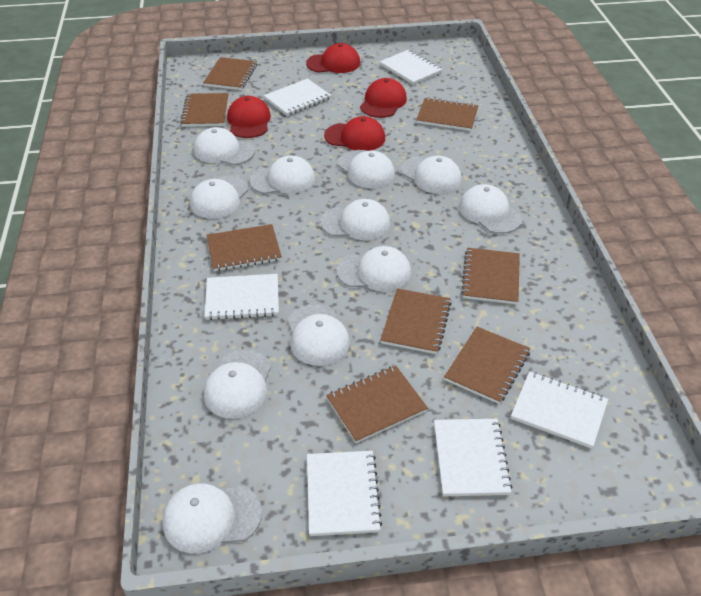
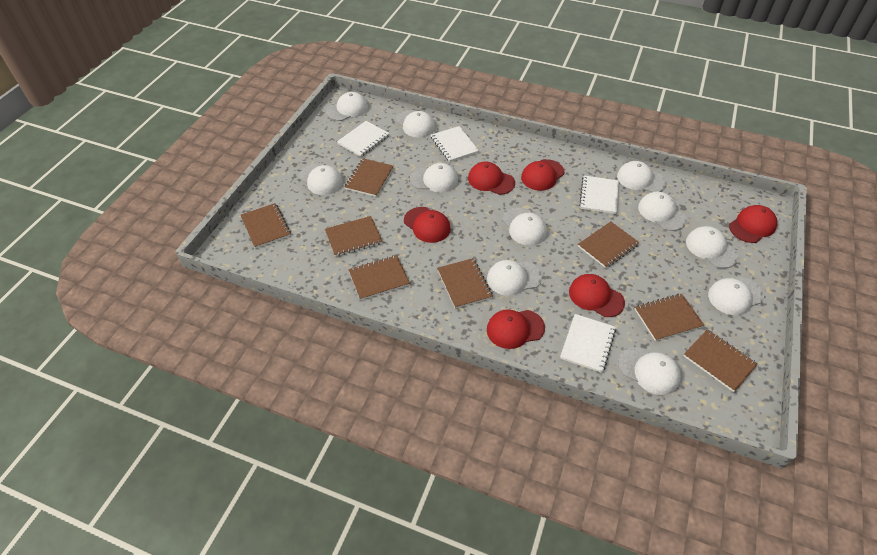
red cap: [227,96,271,138] [306,43,360,73] [324,116,385,151] [360,78,407,118] = 4 -> [404,207,451,243] [468,161,515,195] [487,309,545,349] [521,159,564,191] [569,274,625,317] [729,205,777,243] = 6
white notebook: [204,274,279,320] [264,79,331,116] [307,451,382,536] [380,50,443,85] [434,419,512,496] [511,371,608,449] = 6 -> [337,121,390,157] [431,126,479,162] [560,314,616,373] [579,175,619,214] = 4

